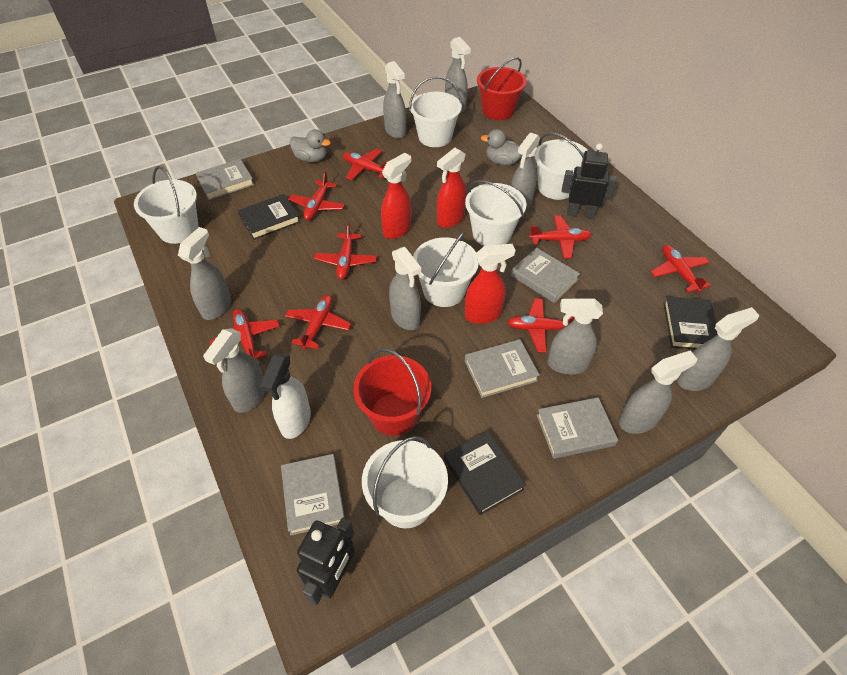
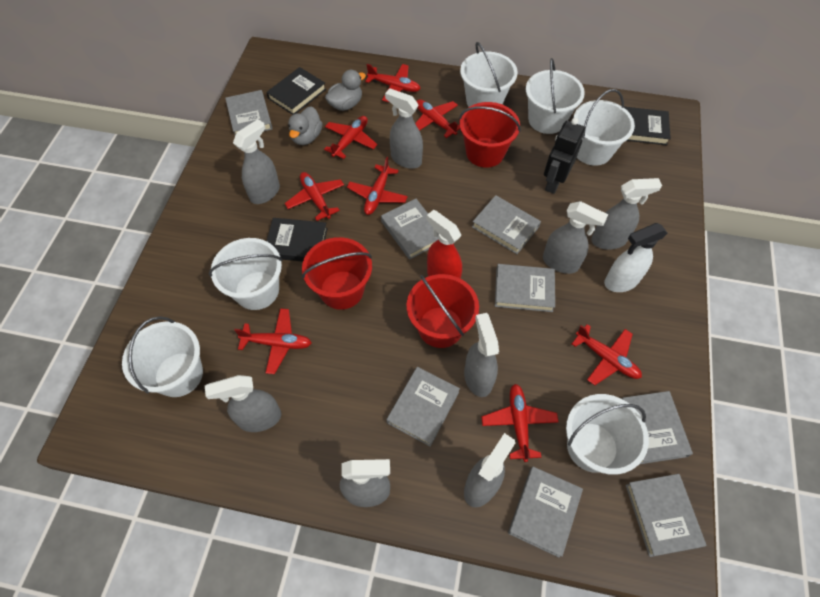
black robot: [297,518,355,605] [562,143,617,219] = 2 -> [544,118,585,194] = 1
grey book: [196,159,254,200] [281,454,345,536] [465,339,540,398] [511,248,580,303] [537,397,618,459] = 5 -> [225,90,273,136] [381,199,439,260] [386,367,460,447] [472,195,541,254] [495,264,555,312] [508,467,583,558] [622,391,693,464] [626,474,707,557] = 8
grey spray bottle: [178,227,231,320] [203,328,265,413] [383,61,406,138] [389,247,421,330] [445,37,471,112] [511,133,540,211] [547,298,603,374] [619,351,697,434] [677,307,759,391] = 9 -> [205,375,281,432] [233,119,280,204] [340,459,390,507] [385,88,423,169] [464,313,499,397] [464,433,515,507] [543,201,608,274] [591,178,662,250] = 8
red bucket: [353,349,431,436] [477,57,527,120] = 2 -> [302,237,372,310] [407,274,479,348] [459,102,521,168] = 3
red spray bottle: [381,153,411,239] [437,148,467,228] [465,244,515,324] = 3 -> [426,210,462,279] = 1

